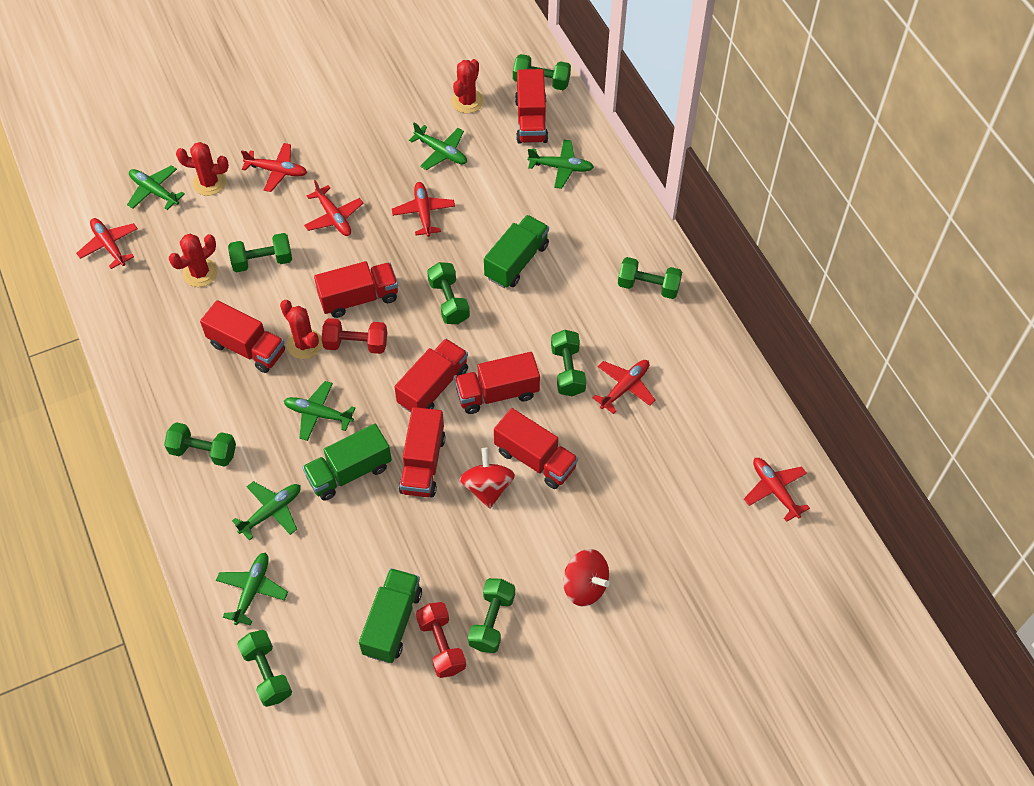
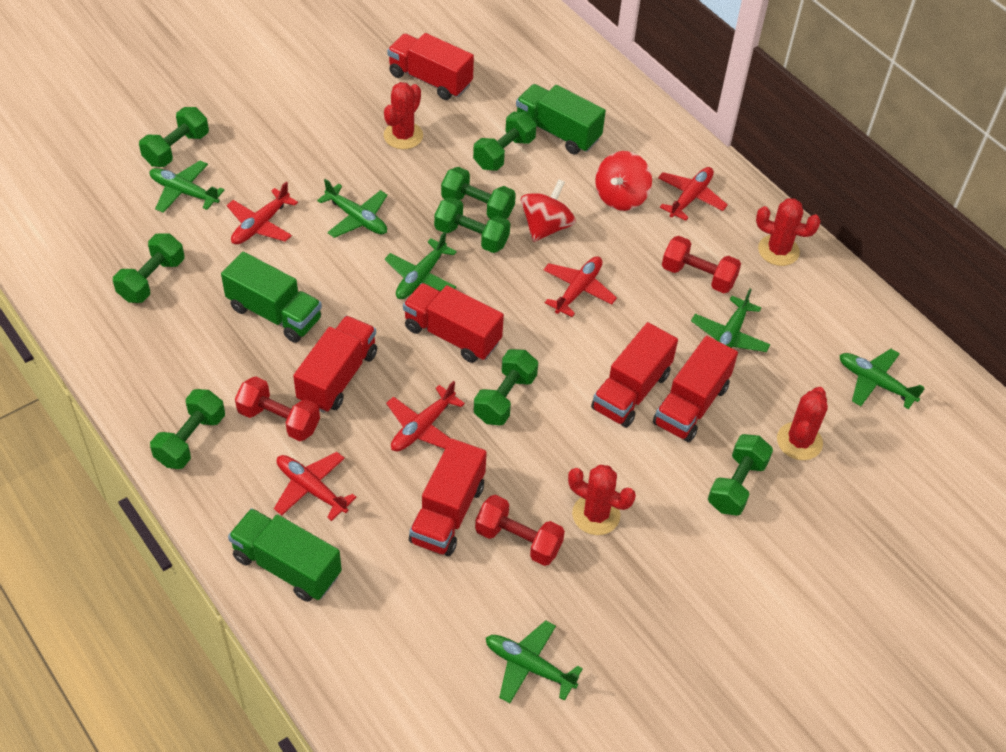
red dumbbell: [322,318,387,354] [416,602,466,678] = 2 -> [235,376,320,441] [475,495,565,566] [662,236,741,293] = 3
red plane: [76,218,138,269] [241,143,307,192] [304,180,363,236] [392,182,455,237] [593,360,656,414] [744,458,810,522] = 6 -> [227,182,298,244] [274,452,357,521] [386,381,465,452] [544,256,617,317] [658,167,728,221] = 5
red truck: [200,300,285,373] [314,261,398,318] [394,338,468,413] [399,407,446,497] [454,352,540,414] [494,408,578,489] [515,69,548,144] = 7 -> [293,316,377,413] [387,33,474,100] [403,283,504,363] [409,439,487,556] [591,322,678,428] [653,336,738,442] = 6

